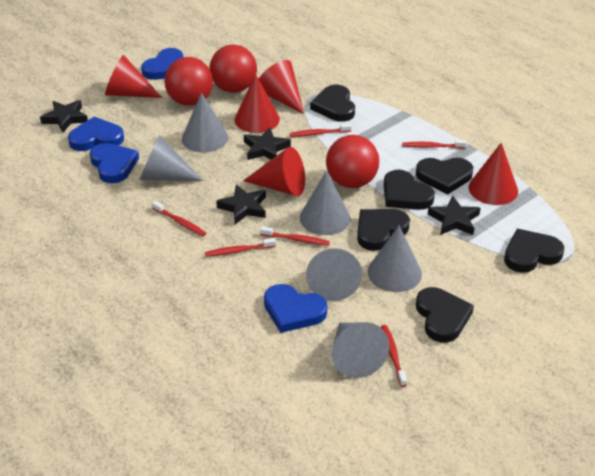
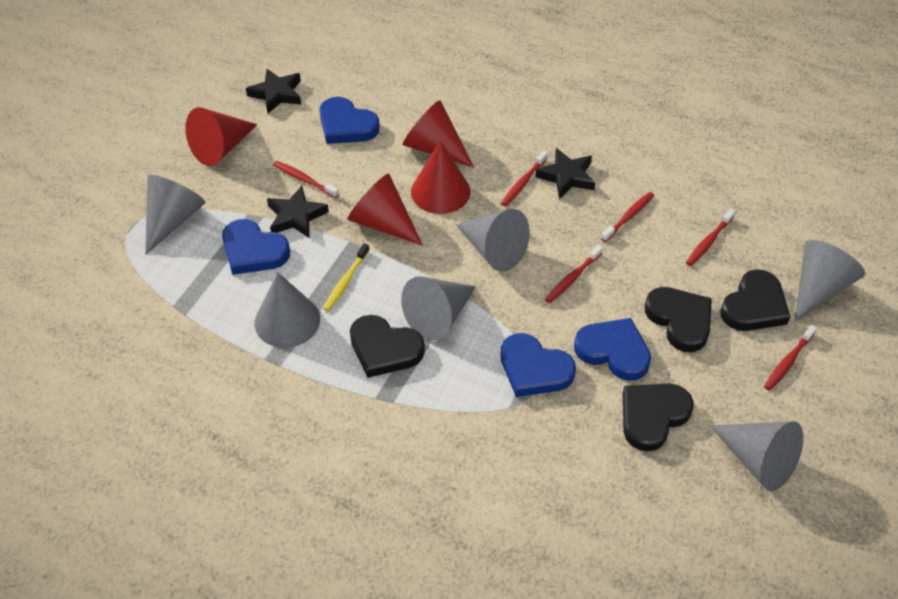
black heart: [310,85,355,122] [357,209,410,251] [383,170,435,210] [416,158,473,194] [416,287,474,342] [504,229,564,273] = 6 -> [350,315,425,378] [623,383,694,451] [645,287,712,352] [720,269,790,331] = 4
black star: [40,100,88,133] [216,185,266,224] [244,128,291,160] [428,196,480,235] = 4 -> [246,69,301,114] [267,186,329,238] [535,148,595,199] = 3
red ball: [165,57,213,106] [210,45,257,93] [326,135,379,188] = 3 -> none = 0
red cone: [105,55,162,98] [235,74,280,133] [243,147,305,196] [259,60,304,114] [468,143,518,205] = 5 -> [186,107,257,166] [348,174,423,246] [403,100,474,168] [411,141,471,214] = 4
yellow toothbrush: none = 0 -> [323,243,370,311] = 1

